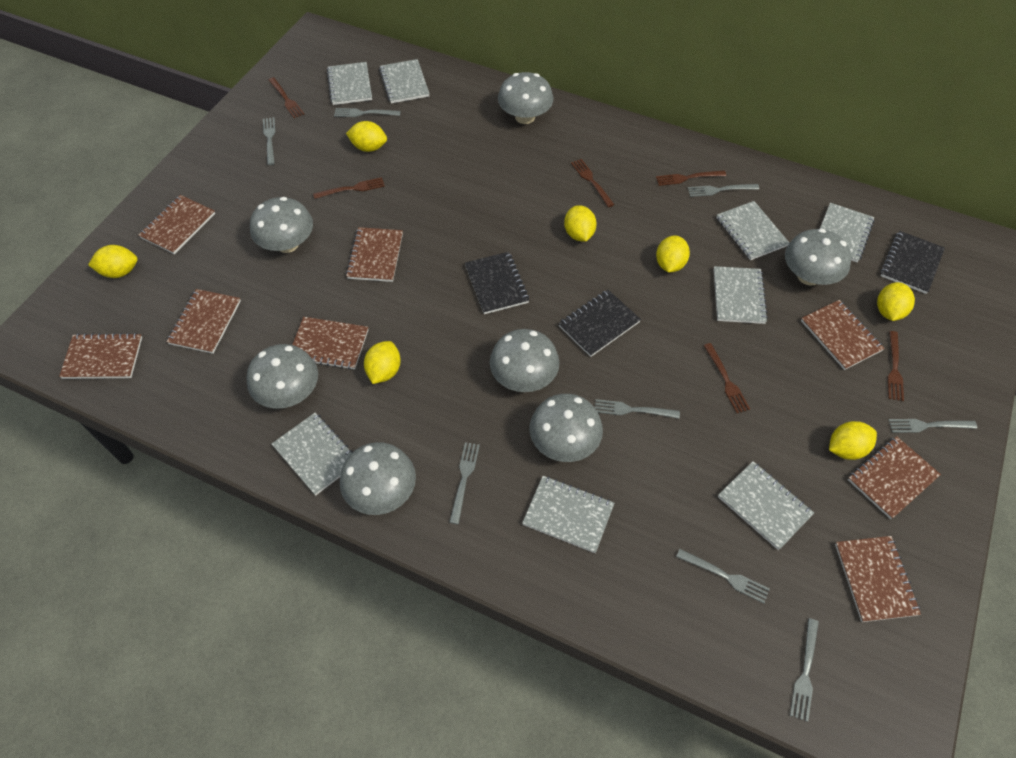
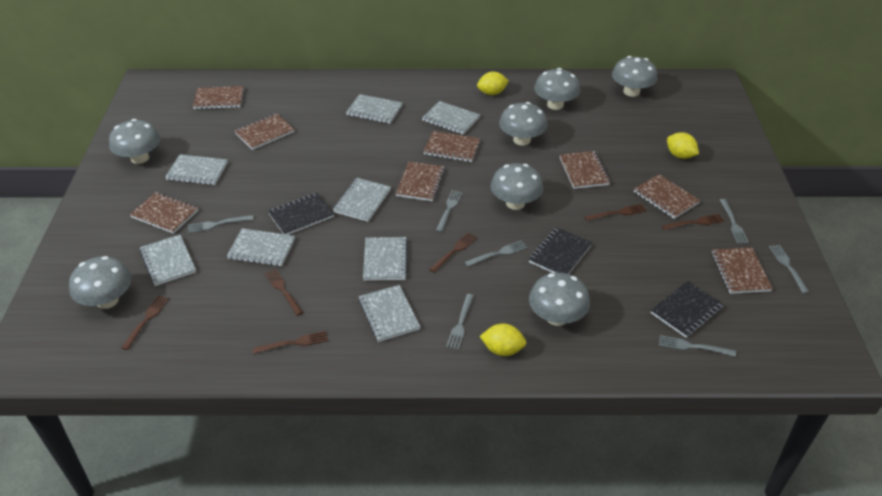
grey fork: [263,117,275,165] [334,108,401,117] [449,442,480,524] [595,399,680,419] [676,549,770,603] [688,184,759,197] [790,618,819,722] [889,419,977,433] = 8 -> [188,215,254,233] [436,190,462,232] [446,294,474,350] [465,240,528,267] [659,335,736,357] [720,199,749,244] [769,245,809,294] = 7
yellow lemon: [88,245,138,278] [346,121,387,152] [364,341,401,384] [564,205,597,242] [656,235,690,273] [829,421,877,460] [877,282,915,321] = 7 -> [477,72,509,95] [480,323,526,356] [667,132,699,159] = 3

